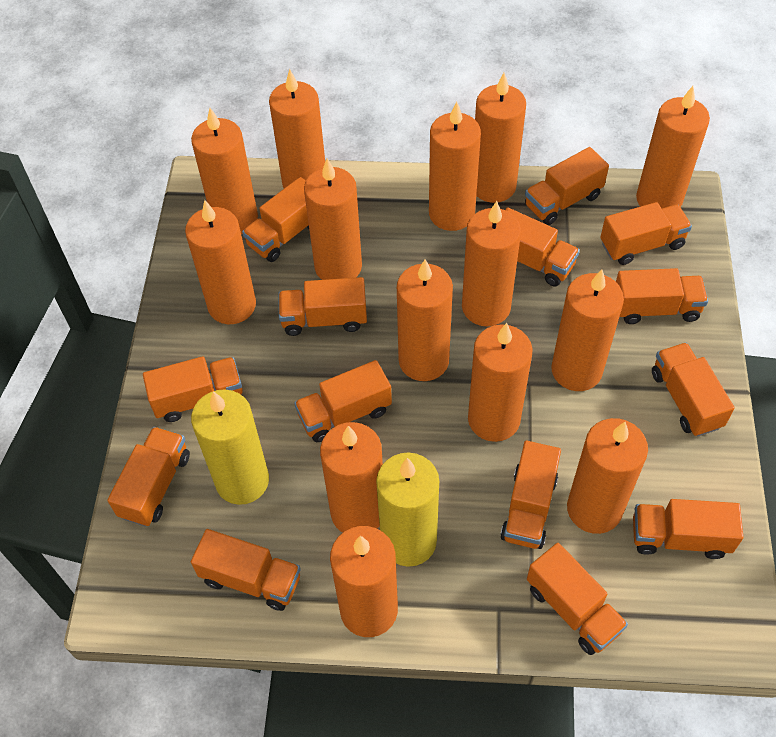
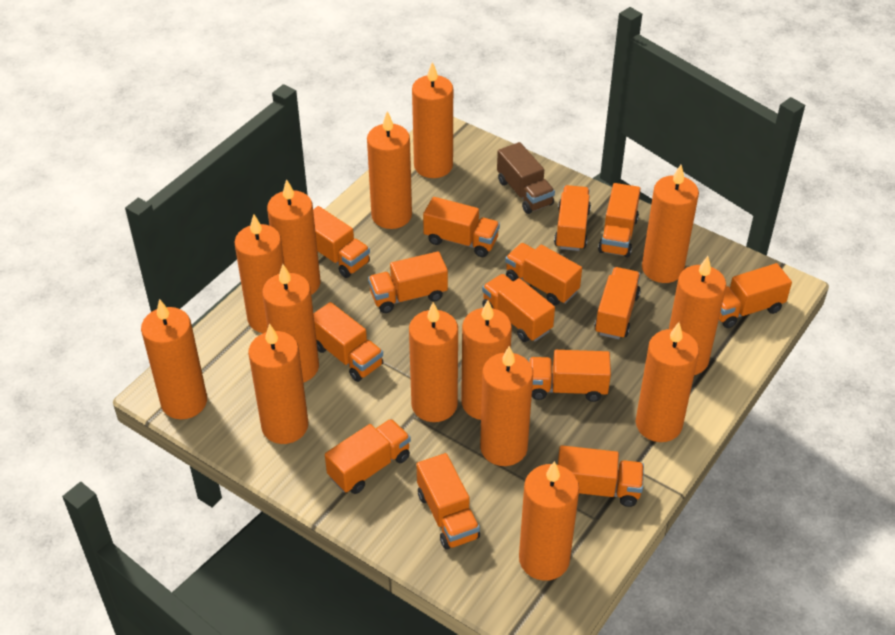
brown truck: none = 0 -> [497,142,555,214] = 1
yellow candle: [191,389,269,505] [376,453,439,567] = 2 -> none = 0

